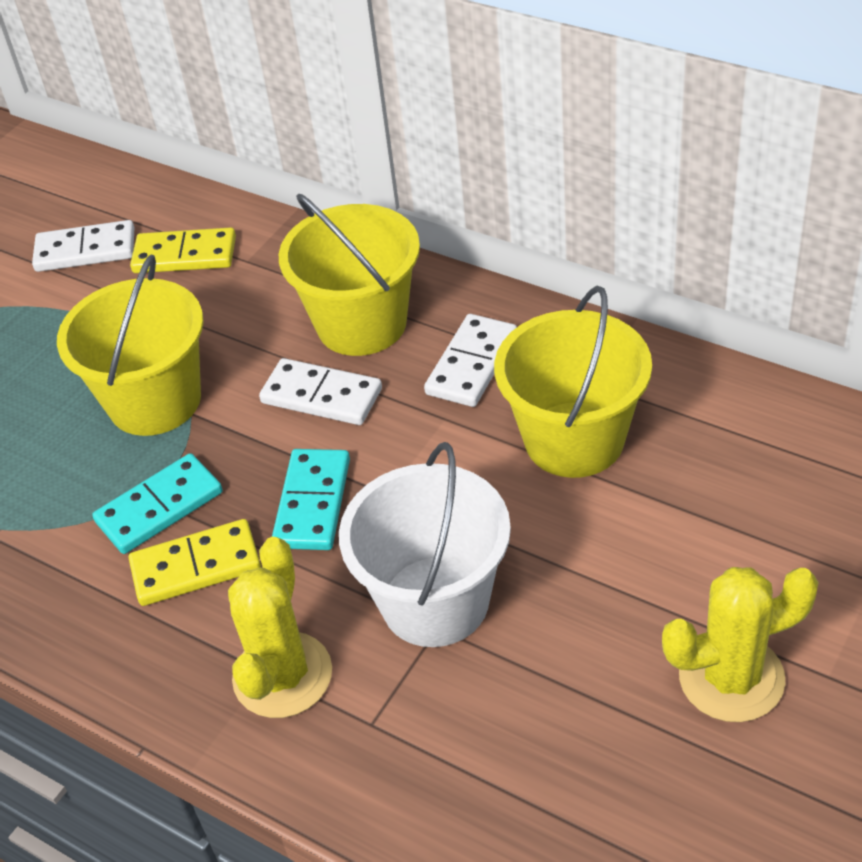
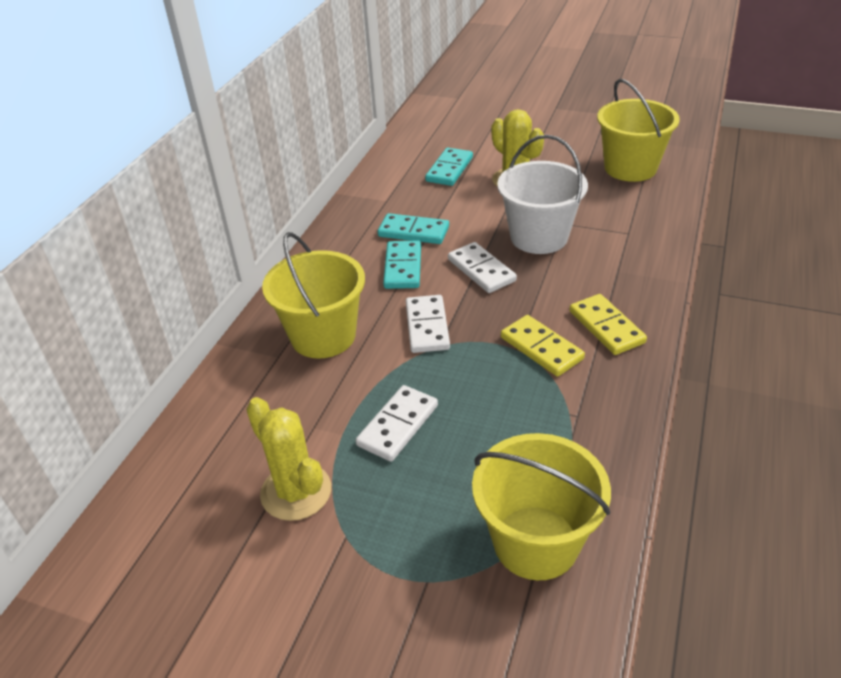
turquoise domino: [92,453,223,554] [272,449,350,550] = 2 -> [378,213,449,244] [383,240,421,289] [425,148,473,186] = 3

